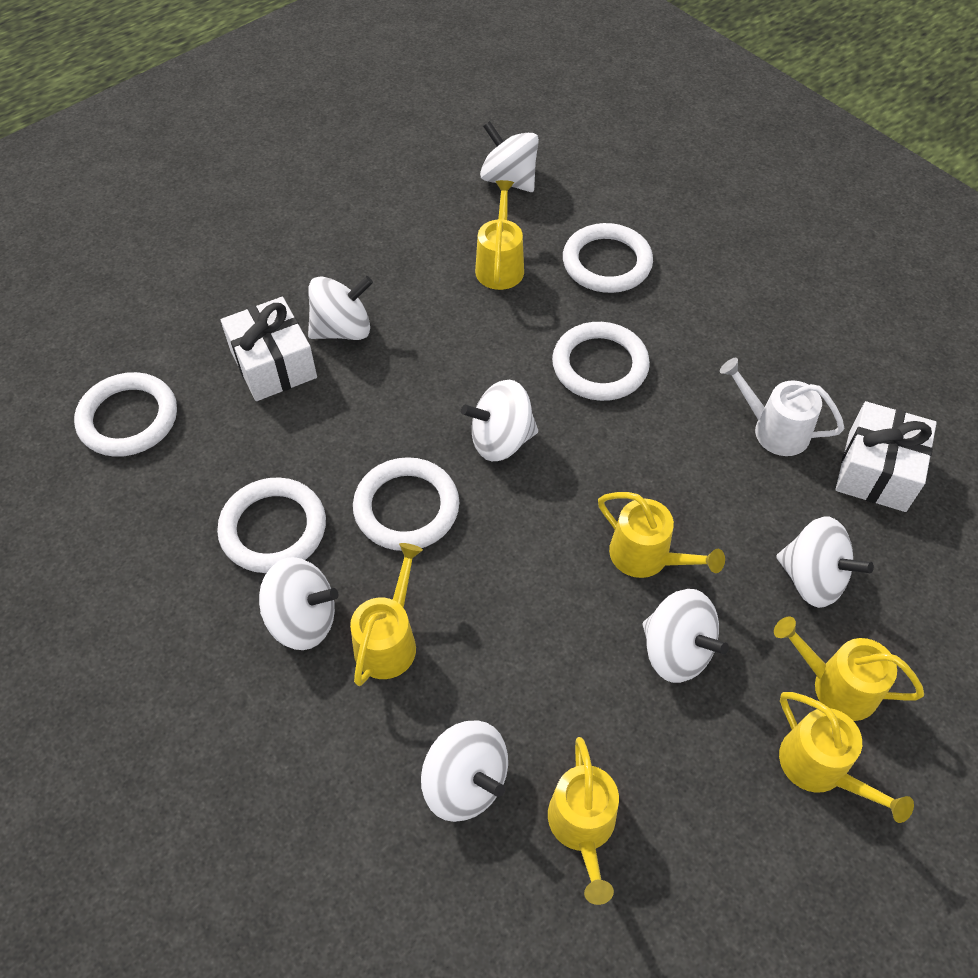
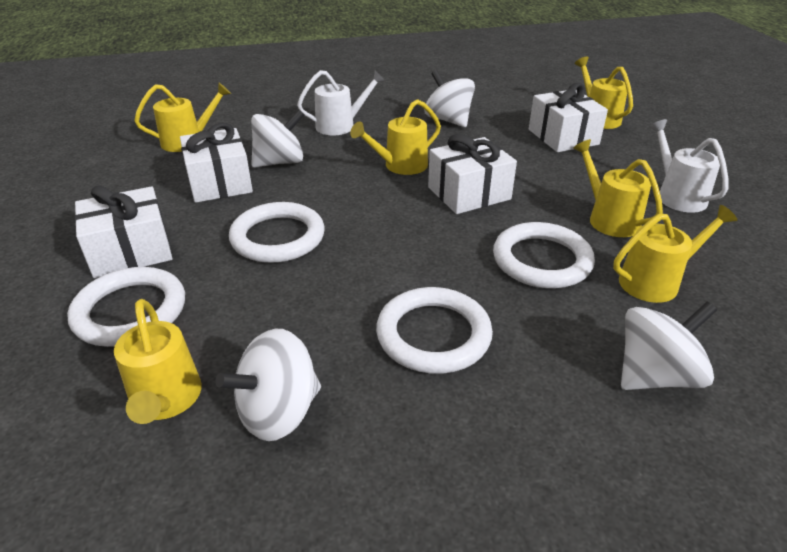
white gift: [221,297,317,401] [836,401,937,512] = 2 -> [74,185,172,278] [180,123,253,203] [428,134,517,214] [529,83,608,152] = 4
white ring: [74,372,177,457] [217,477,326,573] [353,457,459,551] [552,322,650,401] [563,223,653,293] = 5 -> [67,267,185,347] [229,202,325,263] [376,287,493,374] [493,222,595,288] = 4
white spinning top: [259,557,339,650] [308,276,373,340] [421,720,508,822] [461,380,538,461] [480,121,539,192] [643,589,729,683] [776,516,874,608] = 7 -> [215,329,321,441] [251,110,305,168] [424,70,475,127] [621,302,717,390] = 4
white watering can: [720,358,844,456] = 1 -> [297,70,385,135] [649,119,728,213] = 2

